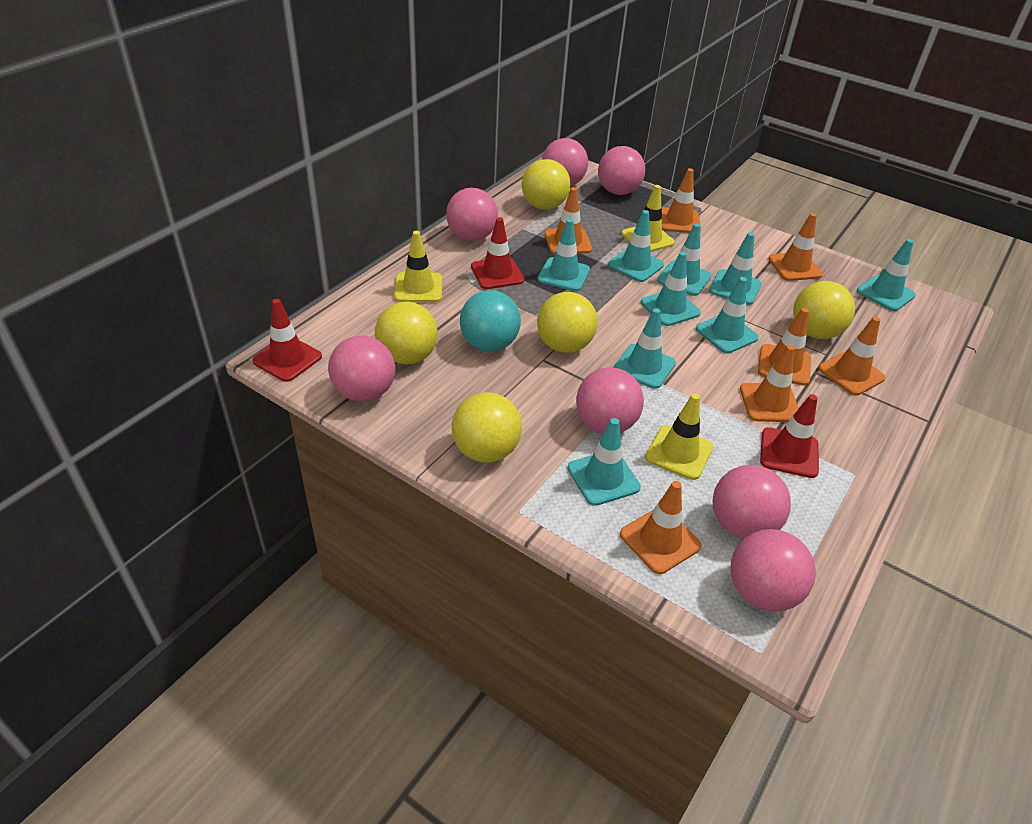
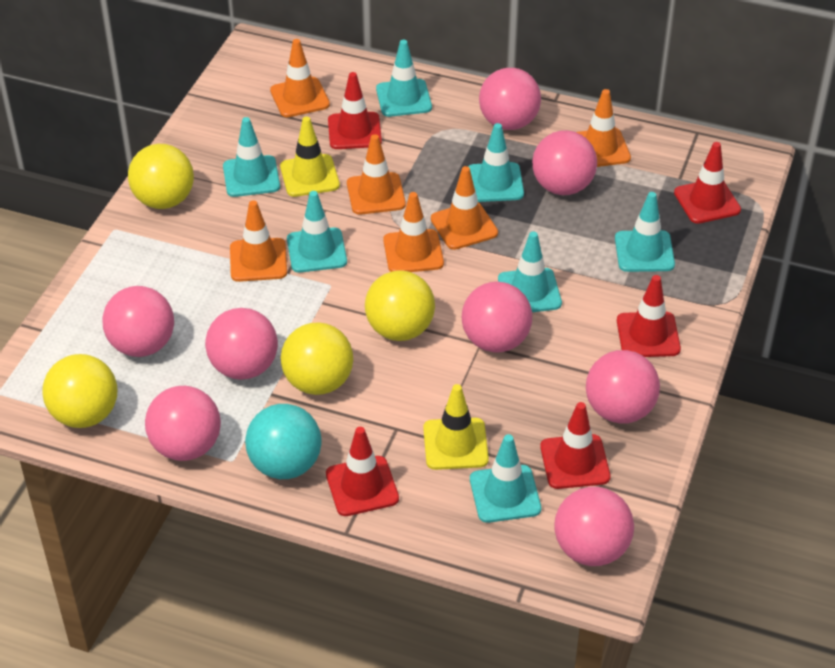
orange traffic cone: [544,187,592,254] [620,481,701,574] [662,168,701,233] [740,345,799,422] [758,308,811,386] [768,213,823,281] [818,316,885,396] = 7 -> [230,200,287,282] [270,39,330,117] [347,134,406,215] [383,192,444,272] [431,166,498,250] [577,89,631,167] = 6
pink ball: [328,336,395,401] [446,188,498,241] [542,138,588,186] [576,367,644,434] [598,146,645,195] [713,465,791,539] [731,529,816,611] = 7 -> [102,286,174,357] [145,386,221,461] [205,308,278,380] [462,282,532,353] [479,68,541,130] [532,130,597,195] [554,487,634,566] [586,350,660,424] = 8
red traffic cone: [252,299,322,382] [471,217,524,289] [760,394,819,478] = 3 -> [326,427,399,516] [328,72,382,149] [540,402,611,489] [617,275,681,357] [674,142,741,224] = 5
turquoise traffic cone: [538,219,590,291] [568,418,641,506] [608,210,664,282] [614,308,676,389] [641,252,701,326] [657,223,712,296] [696,277,759,353] [709,232,762,305] [857,239,916,311] = 9 -> [223,117,280,197] [287,191,347,273] [376,40,432,117] [468,123,524,202] [470,434,541,523] [498,231,562,312] [615,192,675,272] = 7
yellow ball: [375,302,438,364] [452,392,522,462] [522,159,570,210] [537,292,598,353] [793,281,855,339] = 5 -> [42,354,117,428] [128,144,194,209] [281,322,353,395] [365,270,435,341] = 4
yellow traffic cone: [394,231,442,302] [621,185,675,252] [645,393,713,480] = 3 -> [280,117,340,197] [423,384,489,470] = 2

